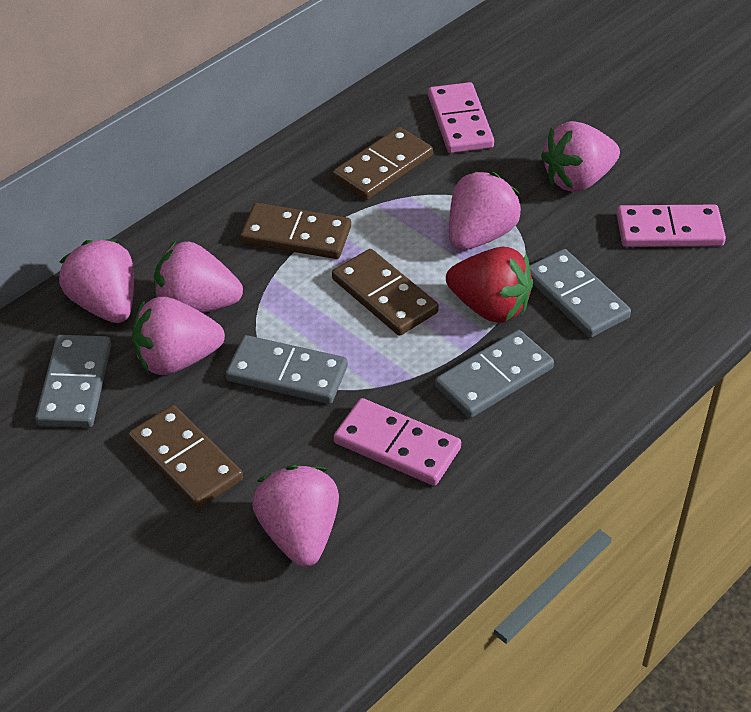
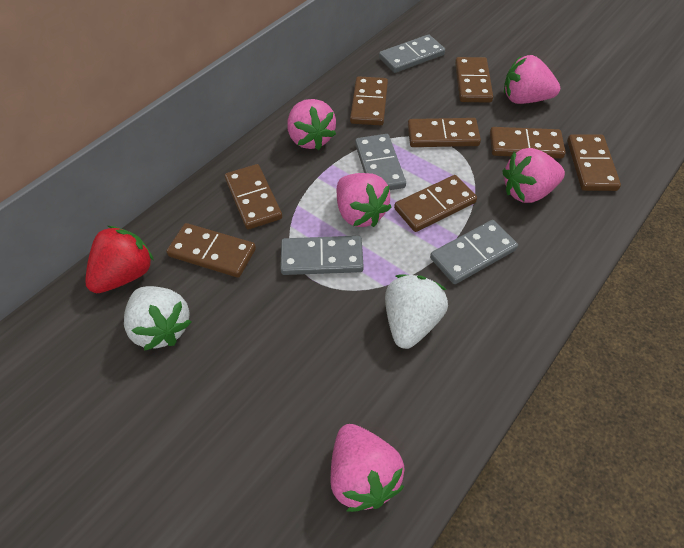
brown domino: [128,405,243,509] [240,203,351,259] [332,249,439,336] [333,127,433,200] = 4 -> [166,223,256,278] [225,164,282,230] [350,76,388,125] [394,175,477,232] [408,118,481,147] [455,57,493,103] [490,127,566,159] [567,134,621,191] = 8
pink domino: [334,398,461,486] [428,82,494,153] [616,205,726,247] = 3 -> none = 0
pink strawberry: [59,239,134,323] [132,297,225,375] [154,241,243,313] [252,465,339,567] [449,171,521,250] [541,121,620,192] = 6 -> [287,99,336,150] [330,424,405,512] [337,173,392,227] [502,148,565,203] [504,55,560,104] = 5
white strawberry: none = 0 -> [124,286,192,351] [385,274,448,349] = 2

